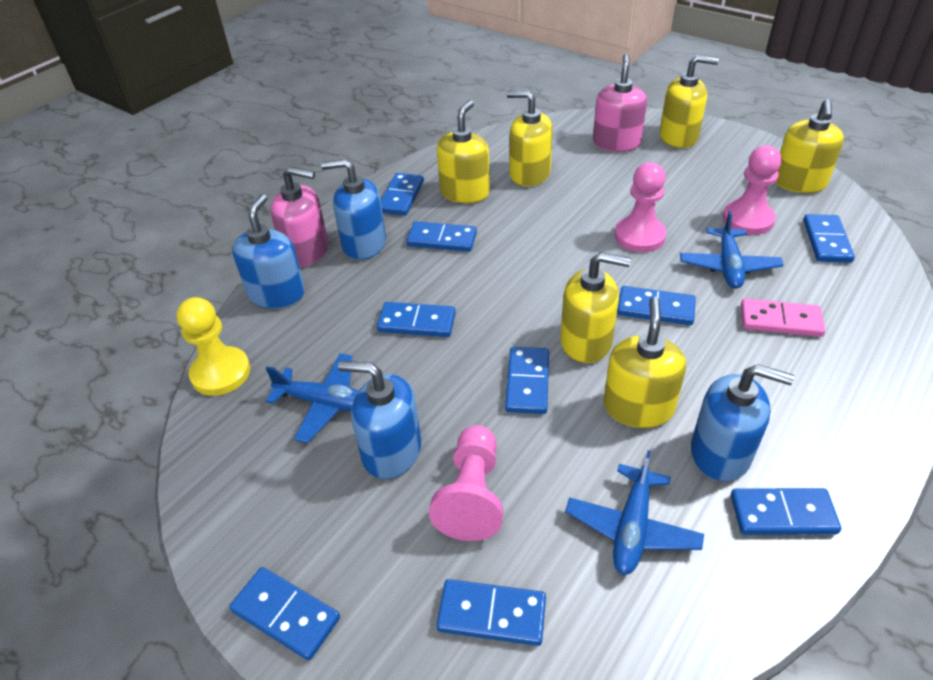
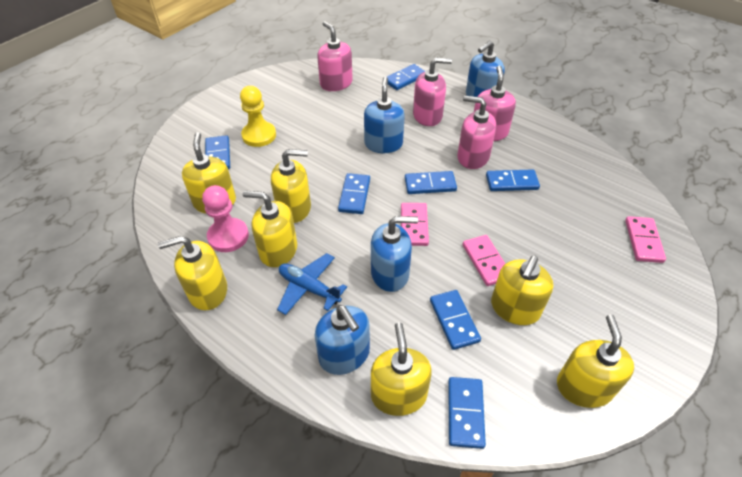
blue domino: [229,567,340,660] [377,302,456,337] [381,173,424,216] [407,221,477,252] [437,579,546,646] [505,347,549,414] [617,286,696,325] [731,488,841,535] [803,214,855,263] = 9 -> [205,135,230,169] [338,173,370,214] [387,64,425,90] [405,171,457,194] [430,290,481,350] [448,377,486,449] [486,169,540,191] = 7
blue plane: [265,353,359,443] [565,450,704,575] [680,211,784,289] = 3 -> [277,253,347,315] = 1
pink domino: [741,298,825,337] = 1 -> [401,203,429,246] [463,235,505,286] [625,216,666,263] = 3
pink pawn: [429,425,503,541] [615,162,667,252] [723,145,782,235] = 3 -> [202,185,249,252] = 1
pink soap dispenser: [271,166,328,267] [593,54,647,152] = 2 -> [317,21,353,91] [413,57,452,126] [457,96,496,169] [474,65,516,141] = 4
yellow soap dispenser: [437,100,490,203] [507,90,553,186] [560,252,631,363] [603,297,686,428] [660,55,719,148] [775,99,844,193] = 6 -> [158,236,227,310] [182,132,236,214] [243,191,297,267] [271,149,311,223] [371,322,432,416] [491,256,553,325] [557,314,634,408] = 7

